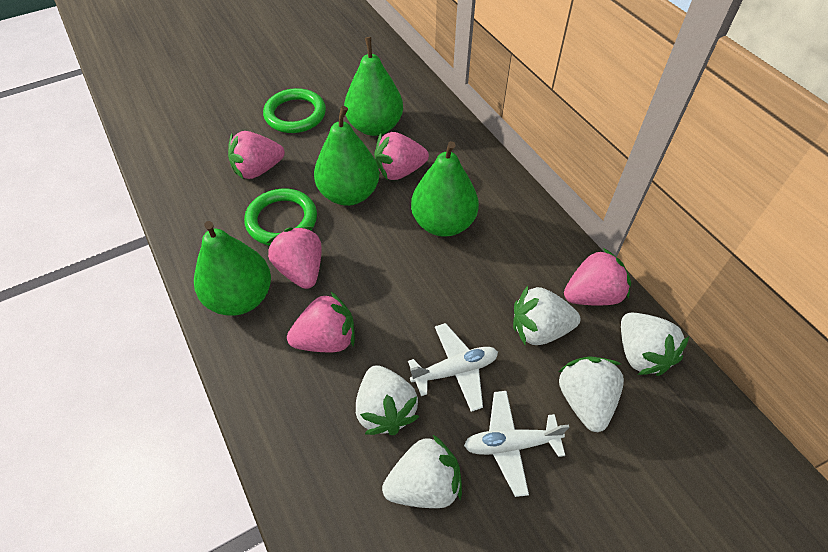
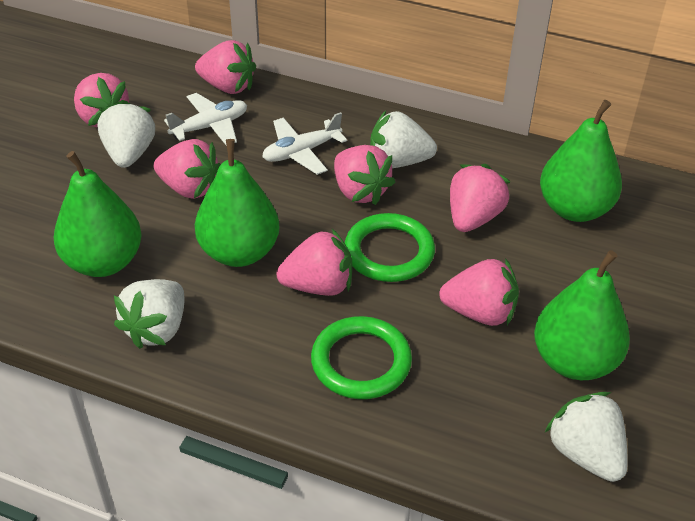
pink strawberry: [228,131,285,179] [266,226,322,289] [287,291,355,352] [374,132,429,180] [564,248,631,306] = 5 -> [74,73,130,127] [153,139,221,199] [195,40,256,94] [276,229,352,296] [334,145,395,205] [439,258,519,326] [450,164,510,232] = 7
white strawberry: [356,365,419,435] [382,434,462,508] [513,286,580,345] [558,356,624,432] [621,312,689,376] = 5 -> [97,100,155,168] [114,279,184,349] [370,111,437,168] [545,392,628,482] = 4

